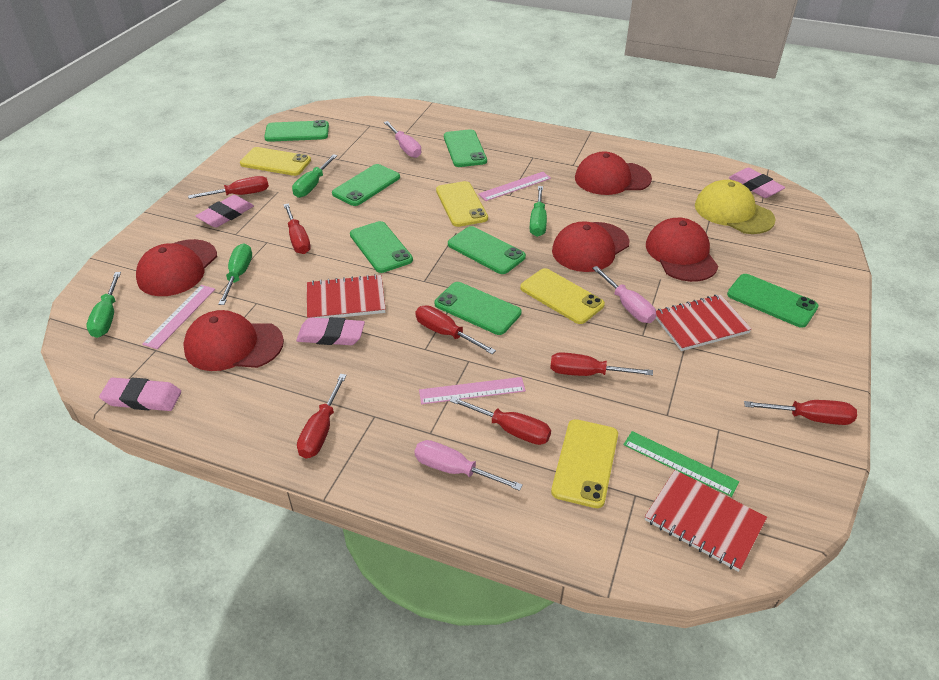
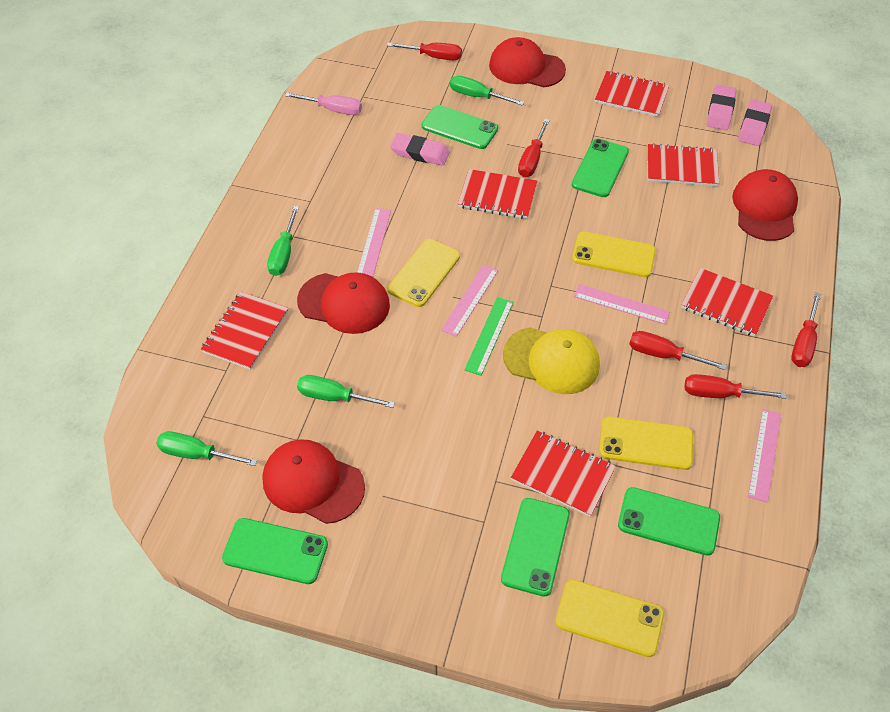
green phone: [264,120,329,142] [332,164,400,206] [350,221,413,273] [435,282,522,335] [444,129,487,167] [448,226,526,274] [727,274,819,328] = 7 -> [222,518,328,584] [422,105,498,149] [501,498,570,597] [572,139,629,197] [618,487,720,556] = 5
pink eraser: [99,377,181,411] [196,195,254,228] [296,317,365,345] [729,168,785,198] = 4 -> [390,133,450,166] [707,85,736,130] [738,99,772,146] = 3
pink ruler: [142,285,215,349] [419,377,526,404] [478,172,551,201] = 3 -> [357,208,391,277] [441,264,498,337] [574,284,670,325] [748,409,781,502] = 4
pink screwdriver: [384,121,421,158] [415,440,523,491] [592,266,656,323] = 3 -> [285,92,362,115] = 1
red cap: [136,239,217,296] [183,310,284,371] [552,221,630,272] [575,152,652,195] [646,218,718,282] = 5 -> [262,439,365,524] [297,272,390,334] [489,37,566,87] [732,169,798,241] = 4
red notebook: [307,274,386,319] [645,470,767,572] [656,295,752,351] = 3 -> [201,292,288,370] [458,169,537,219] [511,431,616,517] [595,71,669,117] [647,143,719,187] [681,268,773,337] = 6
red screwdriver: [188,176,269,199] [283,203,311,254] [297,374,347,458] [415,305,496,354] [450,397,551,445] [550,352,653,376] [744,400,857,425] = 7 -> [387,43,462,60] [518,119,550,177] [629,331,727,370] [684,374,787,399] [791,292,821,367] = 5

